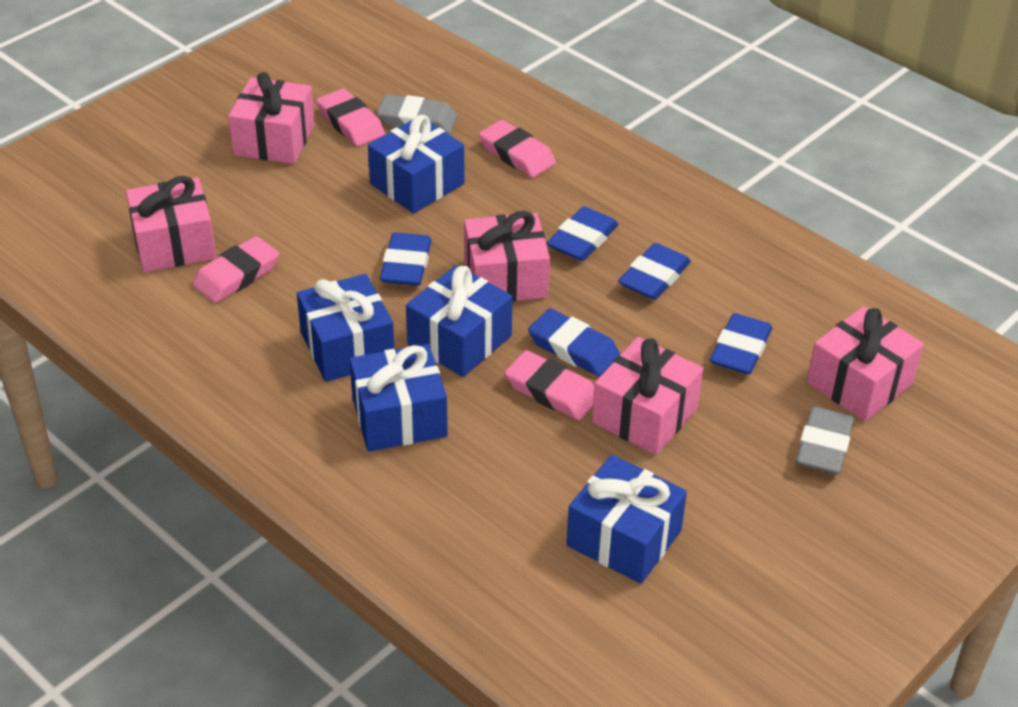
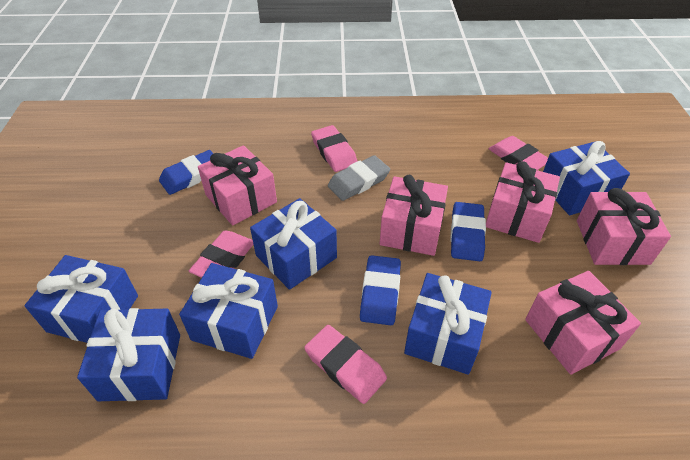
blue eraser: [380,233,432,286] [528,308,620,376] [547,207,619,261] [618,243,691,300] [710,313,772,375] = 5 -> [159,150,214,195] [360,255,401,325] [450,202,486,261] = 3
blue gift: [297,274,394,382] [350,344,448,452] [368,115,464,214] [406,265,513,377] [566,455,687,584] = 5 -> [24,255,138,343] [77,308,180,401] [179,263,278,359] [250,198,337,290] [404,273,492,375] [543,141,630,215] = 6
grey eraser: [377,94,457,134] [796,406,854,474] = 2 -> [328,155,390,201] = 1

